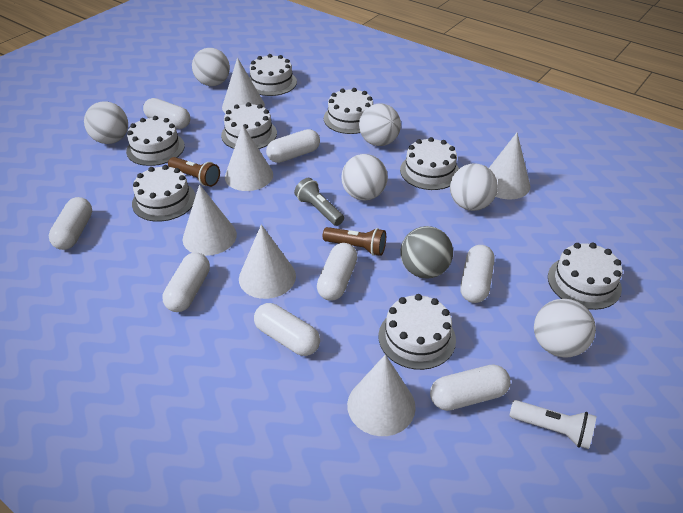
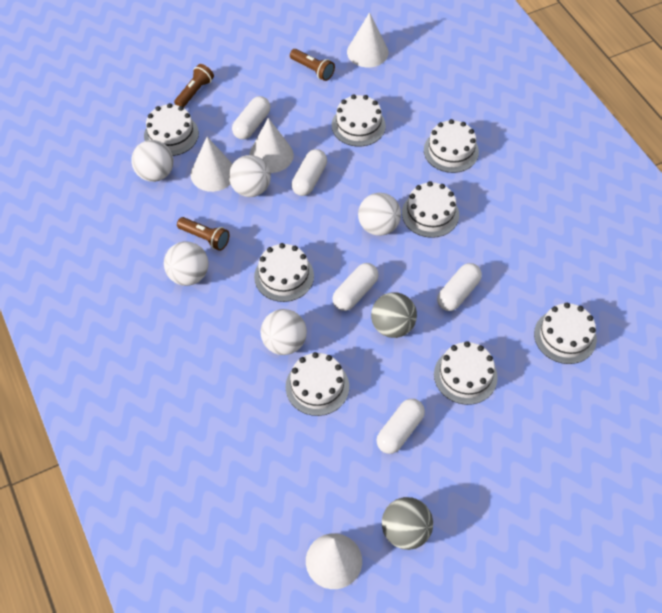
brown flashlight: [168,157,220,187] [323,227,386,256] = 2 -> [174,64,214,108] [177,217,230,251] [290,49,335,81] = 3
grey ball: [400,226,453,279] = 1 -> [371,292,417,338] [382,497,433,550] = 2
grey flashlight: [294,178,344,226] = 1 -> none = 0
white ball: [84,101,128,144] [192,48,230,86] [341,154,388,201] [359,104,401,146] [450,164,498,211] [534,299,596,358] = 6 -> [131,140,173,182] [164,242,209,286] [229,155,271,197] [261,309,307,355] [358,193,401,236] = 5
white capsule: [49,197,92,250] [143,98,190,129] [162,253,210,312] [254,303,320,356] [266,129,320,163] [317,243,358,301] [430,364,510,411] [460,245,495,303] = 8 -> [232,96,270,139] [292,149,327,196] [332,263,379,311] [376,399,425,454] [437,263,482,311] = 5
white cone: [183,184,237,256] [222,57,265,114] [225,125,273,191] [239,224,296,299] [347,354,416,436] [489,133,531,199] = 6 -> [190,137,232,192] [249,118,294,173] [306,533,362,589] [347,13,388,68] = 4
white flashlight: [510,400,596,449] = 1 -> none = 0

